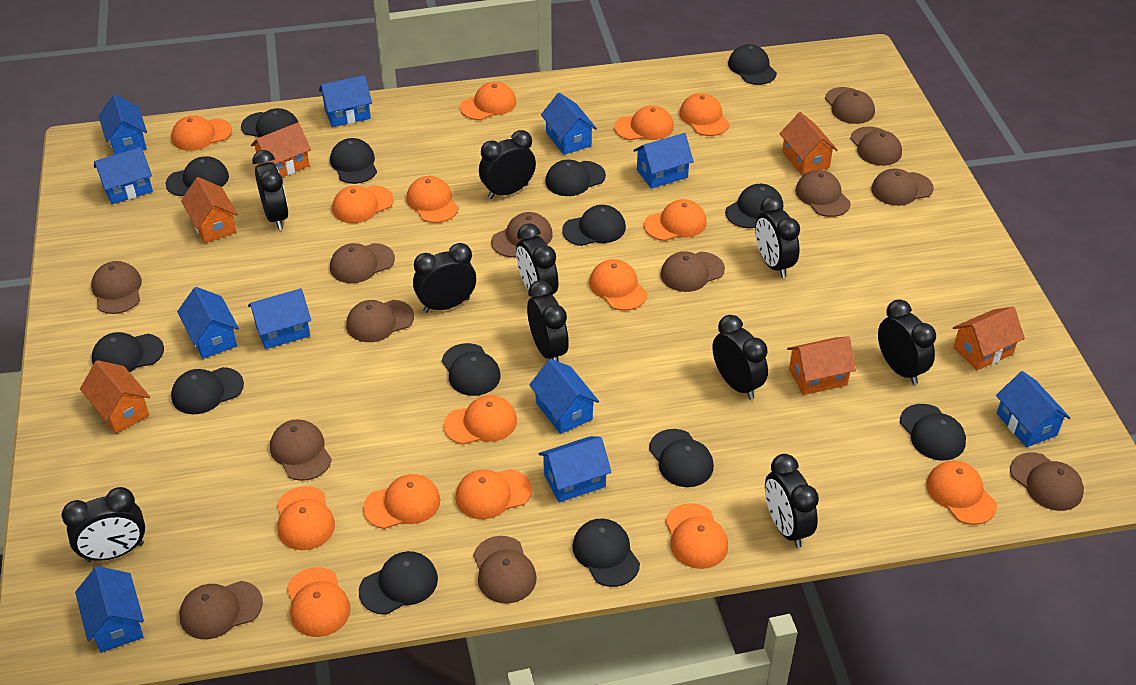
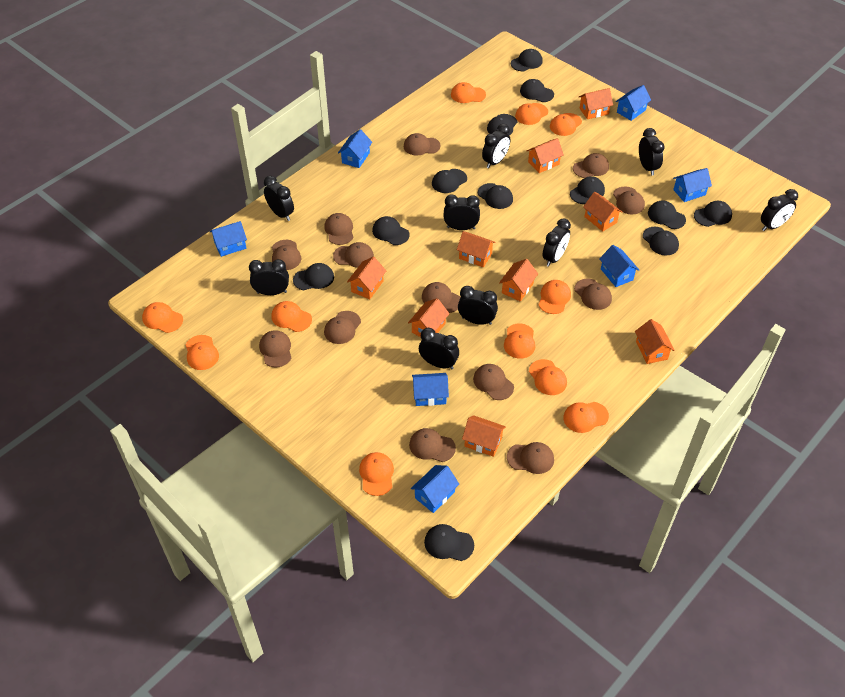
black cap: [92,332,164,372] [166,156,229,196] [171,367,244,414] [241,108,299,137] [330,138,377,184] [359,551,438,615] [442,343,501,396] [545,160,606,196] [562,205,626,246] [572,519,640,587] [649,429,714,487] [725,184,783,228] [728,44,777,85] [900,404,966,461] = 14 -> [293,263,334,290] [372,216,410,245] [424,524,474,561] [432,169,467,193] [478,183,513,209] [487,114,517,135] [511,49,543,71] [520,79,554,102] [570,176,605,204] [643,227,679,256] [648,201,686,229] [694,201,732,227] = 12
black clock: [62,487,145,562] [252,150,288,230] [413,243,476,313] [479,130,536,199] [516,223,559,295] [527,280,569,362] [712,315,768,400] [755,196,800,278] [765,454,819,548] [878,299,936,385] = 10 -> [249,259,289,295] [264,176,294,221] [419,328,459,369] [443,194,480,230] [458,286,498,325] [482,124,510,168] [543,219,571,267] [639,128,665,175] [761,189,798,231] = 9
blue house: [75,566,144,653] [94,147,153,204] [98,95,147,155] [177,287,239,359] [248,288,311,349] [319,75,372,127] [529,359,599,434] [539,436,612,502] [541,93,597,155] [633,133,694,188] [996,371,1070,447] = 11 -> [210,221,247,257] [338,129,372,168] [411,465,459,513] [412,373,449,406] [599,245,639,287] [616,85,651,121] [673,168,712,202] = 7
orange cap: [171,116,232,151] [277,486,335,550] [287,567,351,637] [332,185,394,223] [363,474,440,529] [407,176,459,223] [444,395,517,445] [455,469,532,519] [460,82,516,120] [589,259,647,311] [614,105,674,140] [644,199,707,241] [665,503,728,569] [679,93,730,136] [926,461,997,525] = 15 -> [142,302,183,333] [186,335,219,370] [271,301,312,332] [359,452,394,496] [451,82,486,103] [504,323,535,359] [515,103,548,125] [529,359,567,395] [539,280,571,314] [550,113,582,136] [563,402,609,433] = 11
orange house: [80,360,150,434] [181,177,238,243] [251,123,311,177] [779,112,838,175] [787,336,856,395] [953,307,1025,370] = 6 -> [347,257,386,299] [408,298,450,337] [457,231,496,267] [462,415,506,457] [499,259,538,302] [527,138,564,173] [579,88,613,119] [583,192,622,232] [635,319,675,364] = 9

